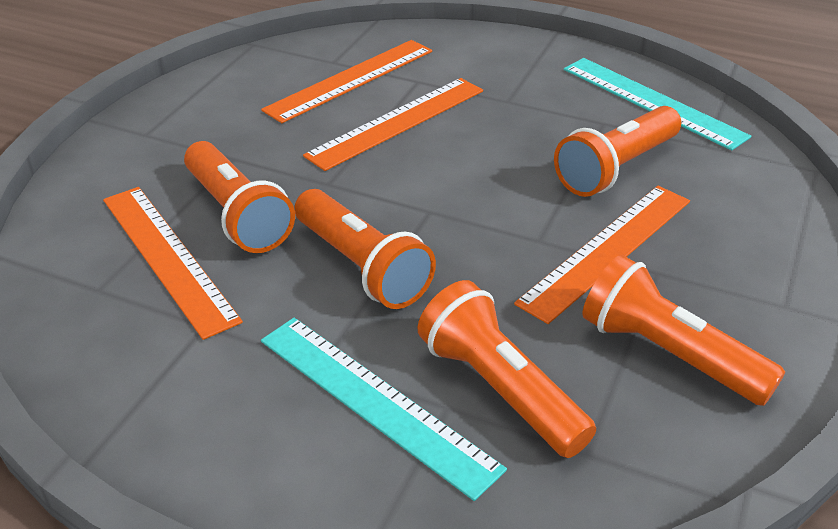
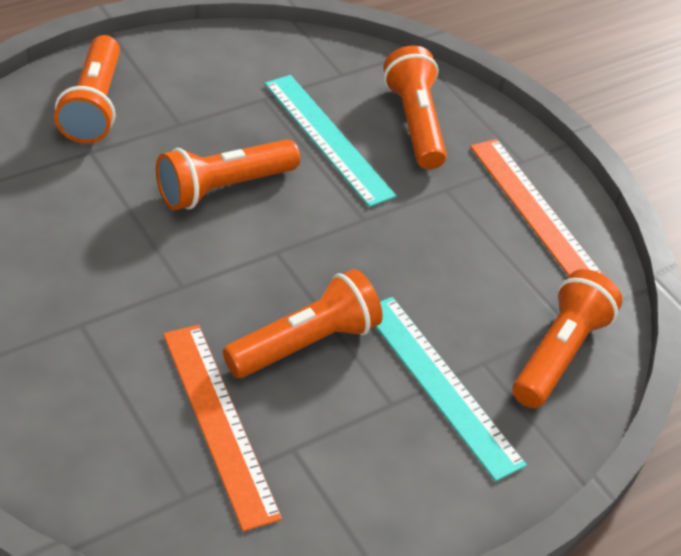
orange ruler: [103,187,243,340] [261,40,432,123] [303,78,483,171] [514,186,690,324] = 4 -> [163,325,282,531] [470,139,603,276] = 2

